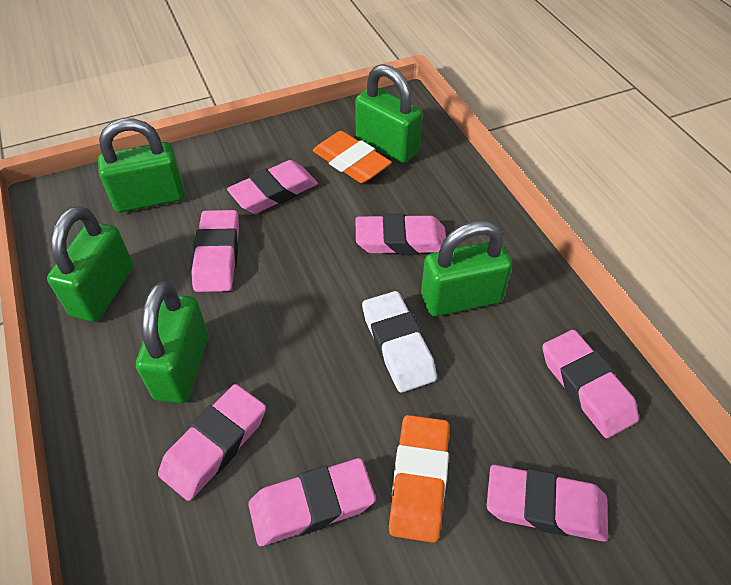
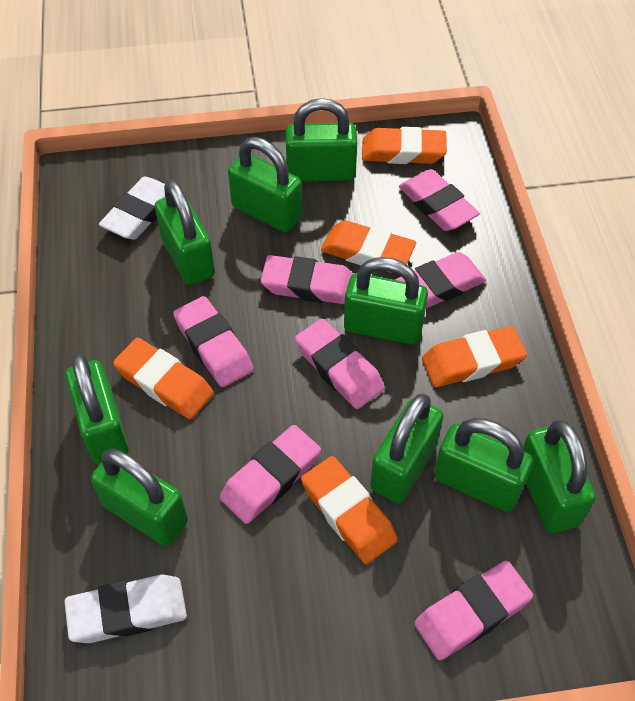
green padlock: [47,206,133,322] [98,119,185,213] [136,282,208,403] [355,64,423,163] [421,221,512,317] = 5 -> [65,354,129,464] [91,449,188,546] [155,180,215,285] [228,137,302,232] [286,98,357,182] [344,257,428,345] [370,394,443,503] [434,418,533,512] [523,420,595,533] = 9
orange eraser: [313,131,392,183] [389,415,450,543] = 2 -> [113,338,214,419] [301,456,398,564] [321,220,416,273] [362,127,447,164] [422,326,527,387] = 5
white eraser: [362,291,437,393] = 1 -> [64,575,187,643] [99,177,165,240] = 2

